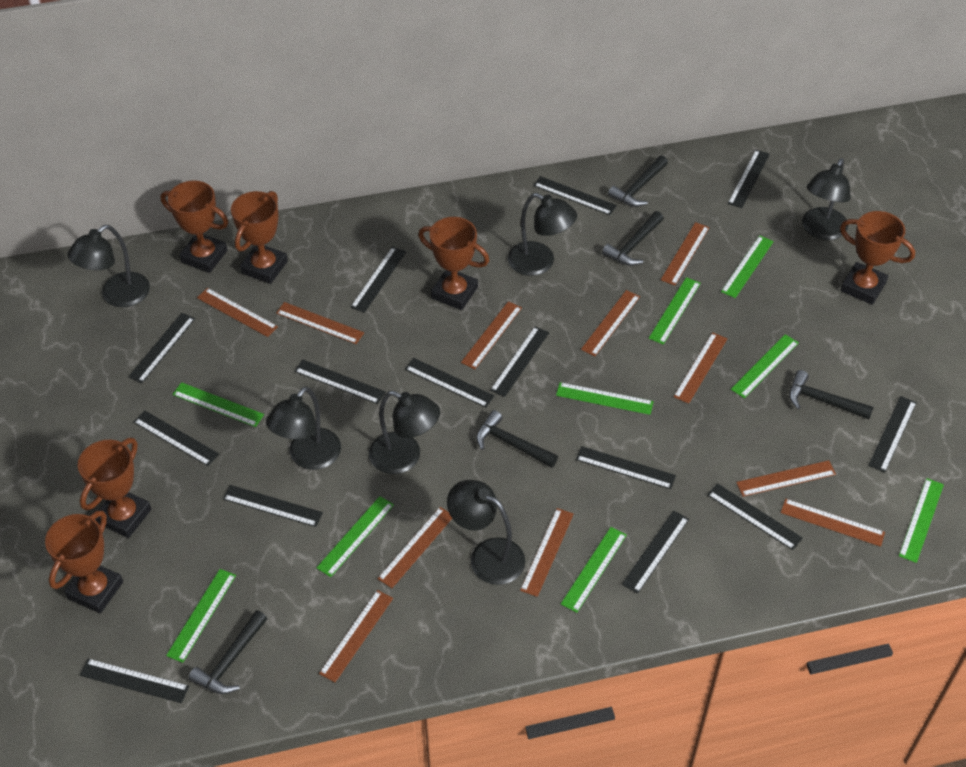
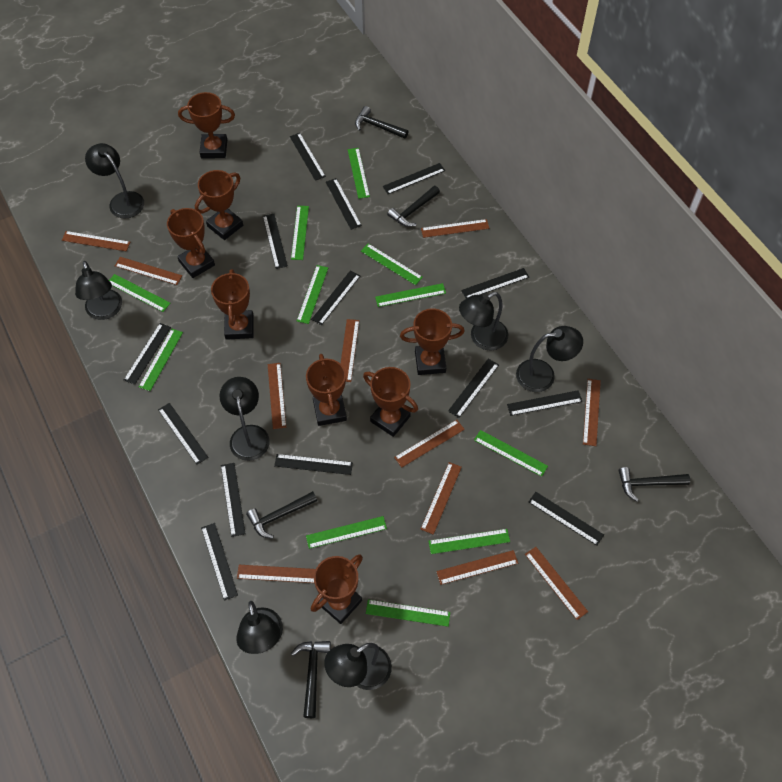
black lamp: [67,225,150,307] [266,387,341,470] [369,391,440,474] [447,480,525,585] [508,193,577,276] [802,158,851,240] = 6 -> [75,261,122,320] [85,143,144,219] [220,377,270,461] [236,601,283,654] [324,643,392,690] [459,292,508,351] [516,326,583,392] = 7
brown trophy: [45,510,123,613] [78,438,151,538] [161,180,228,273] [231,191,288,284] [418,217,489,310] [840,211,915,305] = 6 -> [167,208,215,278] [178,92,235,158] [195,170,243,240] [211,269,254,340] [306,354,347,426] [311,554,363,624] [363,367,418,437] [400,309,465,375] = 8
green ruler: [166,569,236,663] [172,382,264,427] [316,496,394,577] [556,382,654,415] [561,527,627,613] [649,277,701,345] [721,235,774,298] [731,334,799,398] [899,478,944,563] = 9 -> [109,274,171,312] [139,329,183,391] [291,206,309,260] [297,265,328,324] [306,516,387,549] [348,148,370,199] [361,244,423,285] [366,600,450,627] [375,283,446,307] [428,529,510,554] [474,430,548,477] = 11

